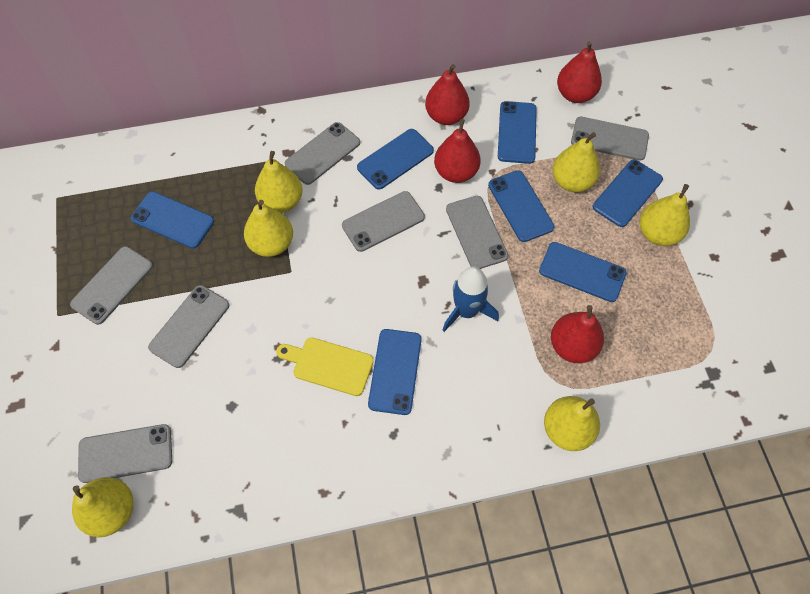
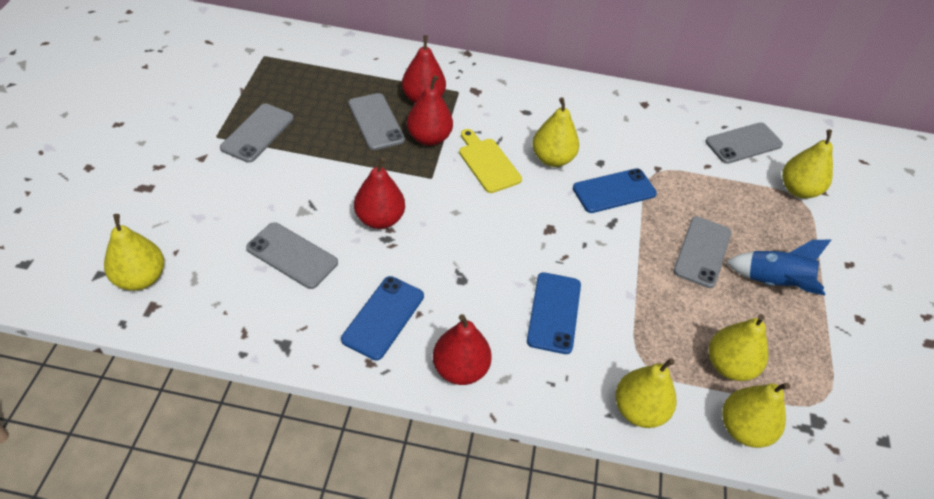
blue phone: [131,191,214,249] [357,129,434,190] [368,329,422,415] [488,170,554,242] [498,101,537,164] [539,242,627,302] [593,160,663,227] = 7 -> [341,276,424,361] [527,272,581,354] [573,168,657,213] = 3
grey phone: [70,246,153,325] [78,424,172,483] [148,285,230,368] [285,122,360,185] [342,191,425,252] [446,196,508,269] [571,117,649,161] = 7 -> [220,104,294,163] [246,222,338,289] [348,93,405,150] [673,216,732,288] [705,123,783,164] = 5

